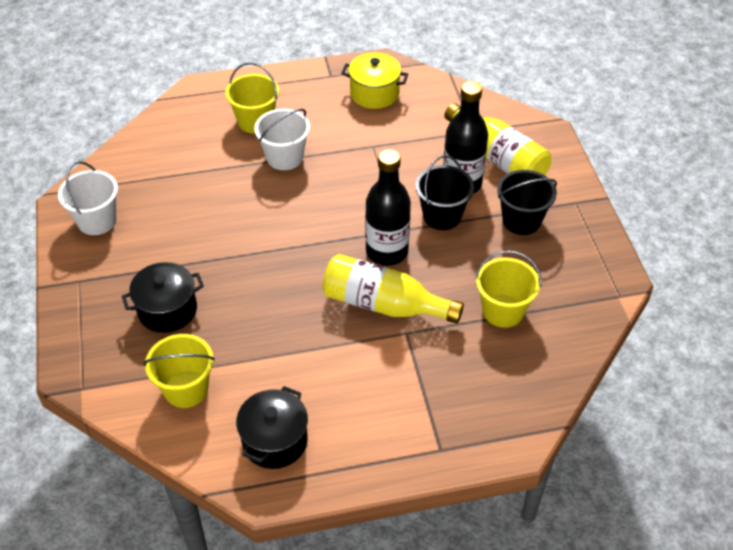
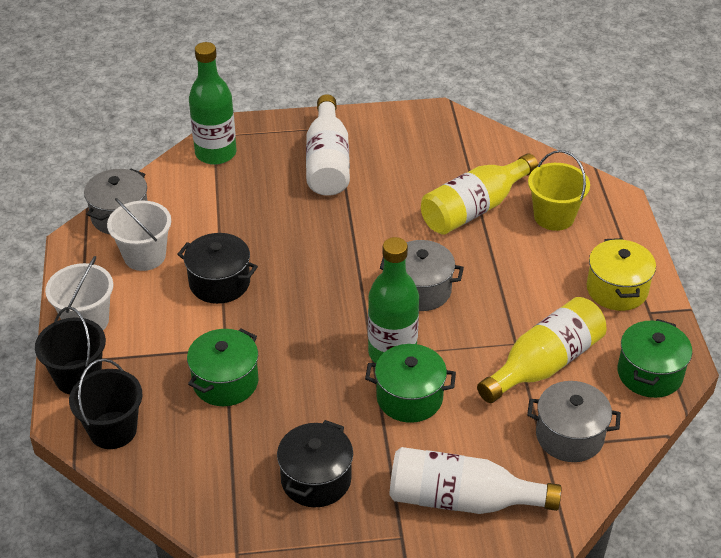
black bottle: [365,149,411,266] [443,81,488,194] = 2 -> none = 0
green bottle: none = 0 -> [189,42,237,165] [368,237,419,363] = 2
green pot: none = 0 -> [187,328,259,406] [365,344,456,423] [618,319,692,398] = 3
grey pot: none = 0 -> [84,169,148,234] [380,240,464,311] [527,381,621,462] = 3
white bottle: none = 0 -> [306,94,350,196] [390,447,561,514] = 2
yellow bucket: [144,334,215,408] [225,62,279,134] [475,250,541,328] = 3 -> [528,150,590,231] = 1

